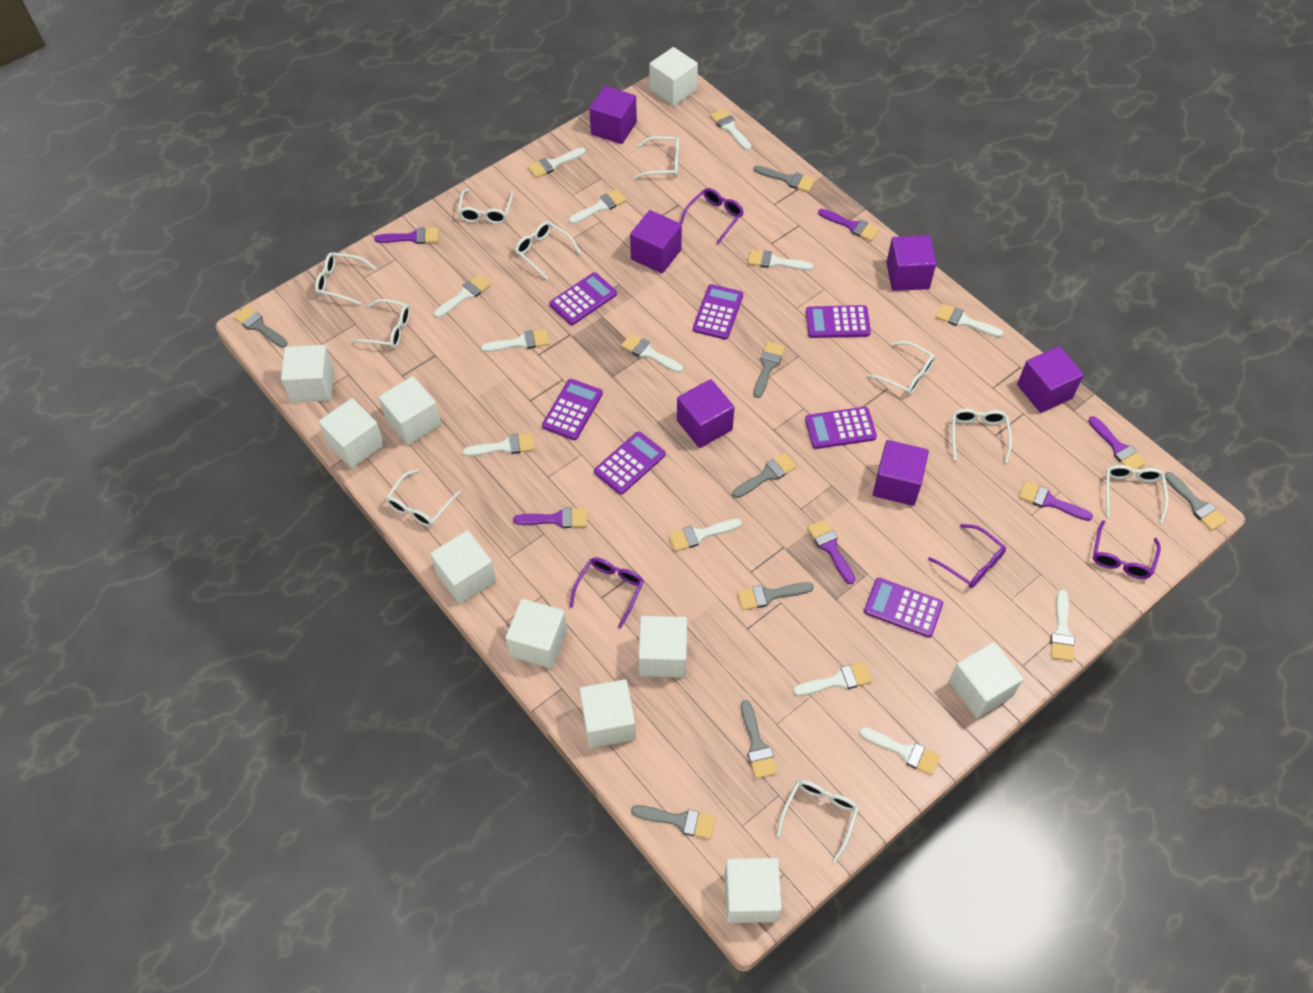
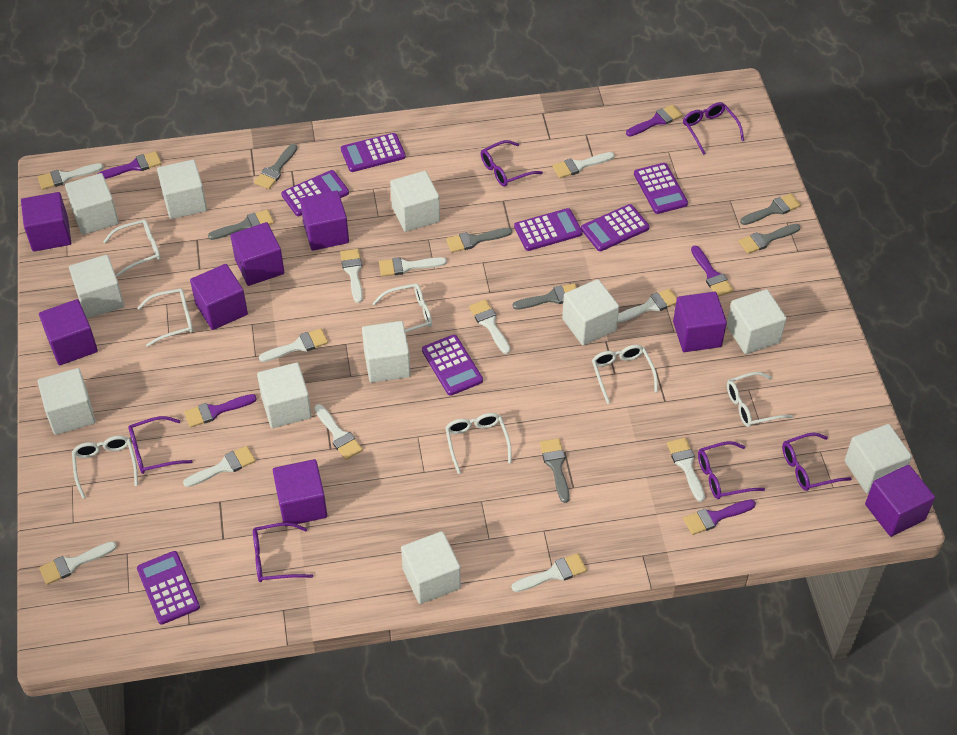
grey brush: [234,306,287,348] [631,805,716,839] [733,453,797,498] [737,582,814,610] [741,700,777,779] [754,165,815,192] [754,341,785,398] [1165,472,1227,531] = 8 -> [208,210,274,240] [254,144,297,189] [446,228,512,253] [513,283,577,310] [540,438,570,503] [738,224,801,254] [740,193,801,225] = 7
purple brush: [374,227,439,244] [513,507,587,528] [807,519,855,584] [818,209,879,241] [1019,481,1093,521] [1088,416,1146,469] = 6 -> [98,151,162,179] [184,394,257,427] [626,105,683,136] [683,499,756,535] [691,246,733,297] = 5
purple cube: [589,86,637,144] [630,210,682,273] [677,379,735,448] [873,440,929,506] [886,235,936,291] [1017,346,1084,413] = 6 -> [21,192,71,252] [39,299,98,365] [190,264,248,330] [230,222,285,286] [273,459,327,524] [300,190,349,251] [673,292,727,352] [865,465,935,537] = 8
purple glasses: [569,557,644,629] [680,188,744,244] [928,524,1006,588] [1093,520,1161,579] = 4 -> [128,416,193,474] [253,522,313,582] [481,140,543,187] [683,102,744,155] [698,441,765,499] [782,433,851,491] = 6
white brush: [434,274,491,318] [463,433,535,456] [481,329,549,352] [528,148,586,178] [569,189,627,224] [621,333,683,373] [669,519,742,551] [710,109,751,150] [748,249,813,270] [793,662,873,696] [859,727,940,775] [936,304,1003,337] [1051,590,1075,661] = 13 -> [38,163,103,190] [39,541,117,585] [183,446,256,487] [259,328,328,362] [314,404,363,460] [340,249,363,303] [379,257,447,276] [469,300,510,354] [511,553,587,592] [553,152,614,178] [618,288,677,323] [667,438,705,502] = 12
white cube: [281,345,334,402] [319,398,384,468] [378,376,441,445] [430,530,496,604] [505,599,567,669] [579,679,636,748] [639,616,687,678] [649,47,698,106] [724,858,782,923] [949,642,1023,718] = 10 -> [37,368,96,435] [65,173,119,235] [69,255,125,319] [157,159,207,219] [257,362,312,428] [362,321,411,383] [390,171,440,232] [401,531,461,604] [562,279,619,345] [727,289,786,354] [845,424,912,493] = 11
white glasses: [315,252,377,305] [351,299,410,348] [385,469,461,527] [458,189,513,224] [515,221,581,280] [634,136,679,179] [776,780,859,863] [867,341,935,395] [952,409,1012,463] [1106,465,1168,523] = 10 -> [72,436,138,499] [103,219,161,277] [137,288,193,347] [372,283,432,333] [445,413,512,474] [592,345,658,404] [727,372,793,427] = 7

